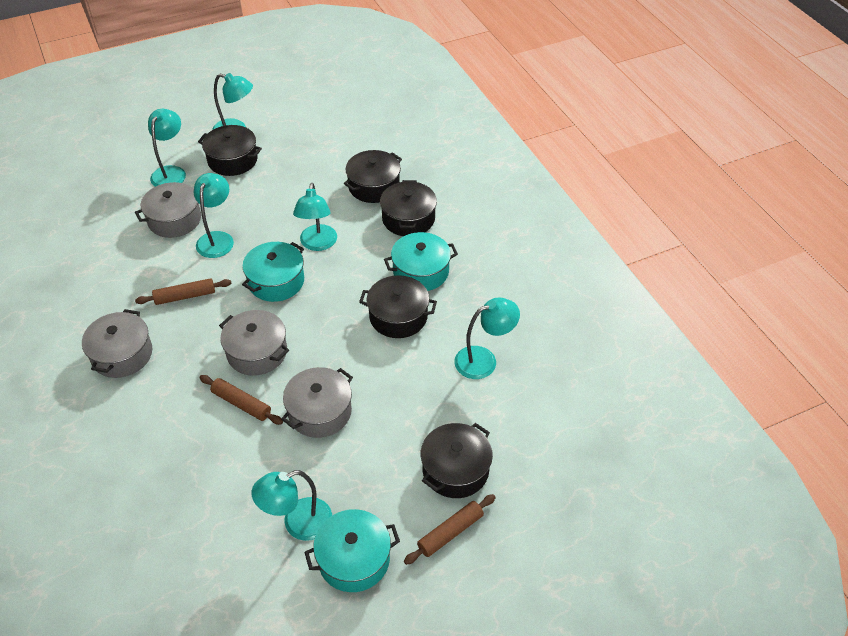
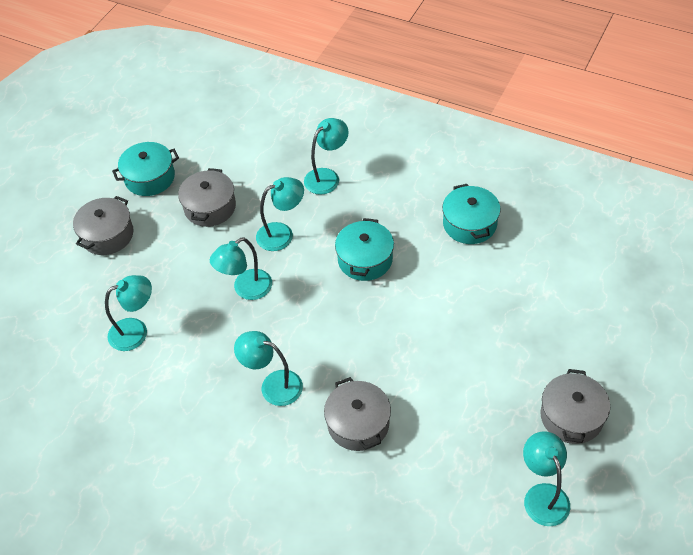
black pot: [198,125,262,176] [344,150,402,203] [359,275,437,338] [380,180,437,236] [421,423,493,498] = 5 -> none = 0
brown rolling pin: [135,278,232,305] [200,375,283,425] [404,494,496,565] = 3 -> none = 0

